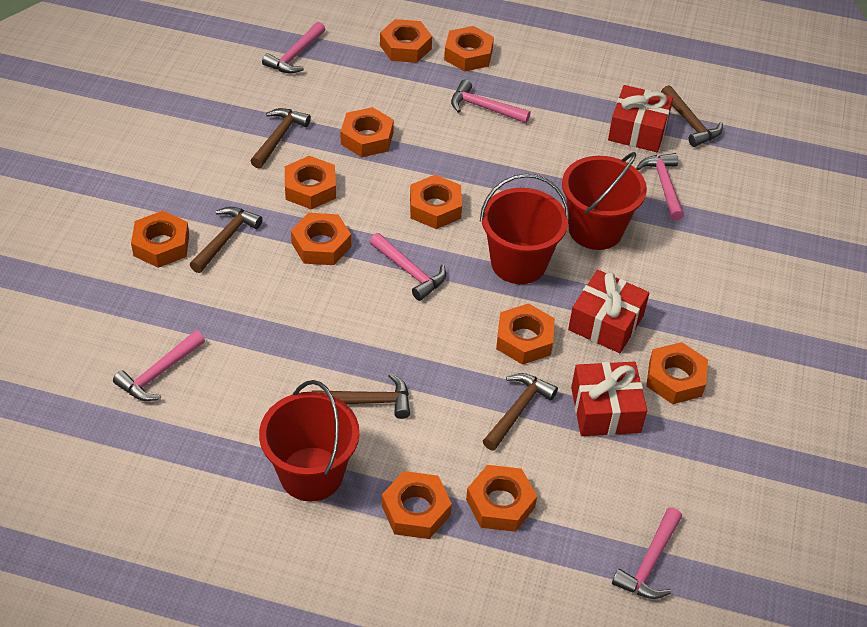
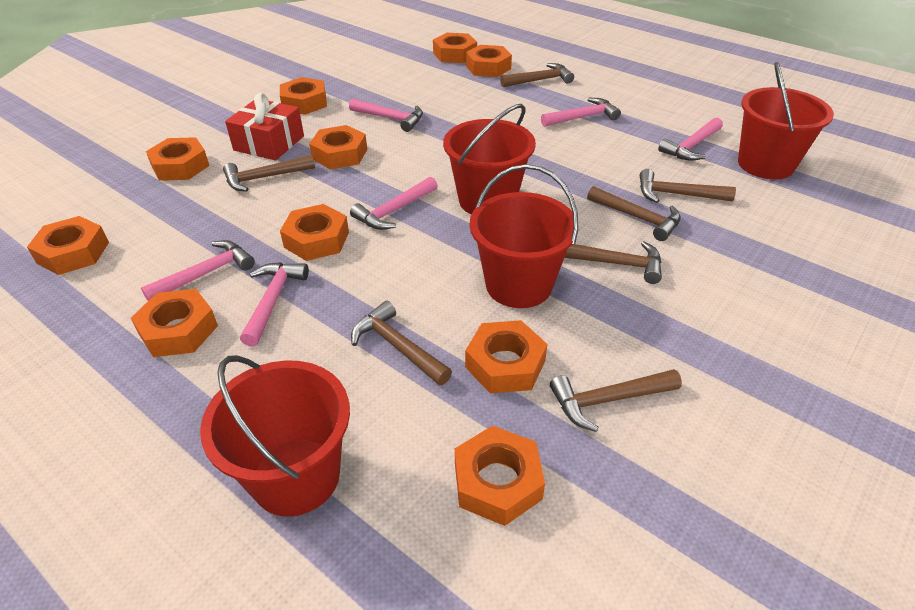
brown hammer: [190,207,262,273] [251,108,311,169] [311,373,410,419] [483,373,558,451] [661,85,723,147] = 5 -> [223,155,315,191] [351,301,452,385] [500,63,574,87] [550,369,682,432] [565,241,662,284] [587,186,681,241] [640,169,736,203] = 7
orange nut: [131,211,189,268] [285,156,336,209] [291,213,351,265] [341,107,394,157] [380,19,432,63] [382,471,452,539] [410,175,462,229] [444,26,494,72] [466,465,537,532] [496,303,555,365] [646,342,708,404] = 11 -> [27,216,109,275] [131,289,218,357] [146,137,209,181] [280,77,327,115] [280,204,349,261] [309,125,367,169] [433,33,477,63] [455,426,545,526] [465,320,547,393] [466,45,512,77] = 10
red bucket: [259,380,359,502] [480,174,569,284] [562,152,647,250] = 3 -> [200,355,350,517] [443,104,536,215] [470,164,579,308] [738,62,834,180] = 4
red gift: [568,270,649,353] [571,362,647,436] [608,85,673,152] = 3 -> [225,93,304,161] = 1

